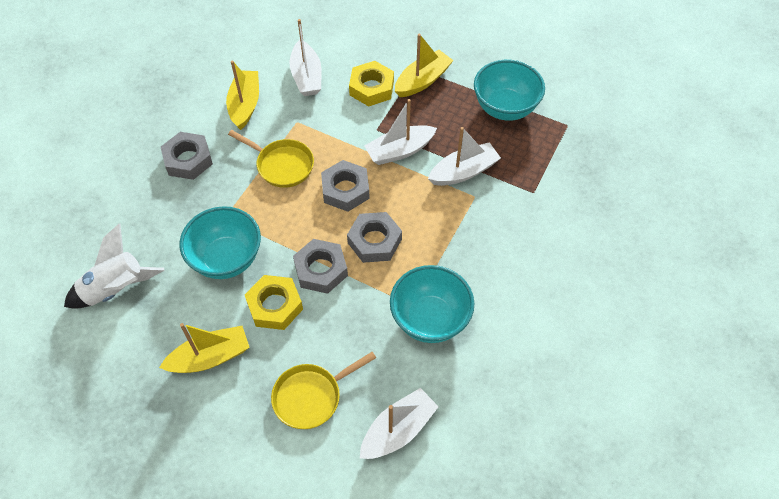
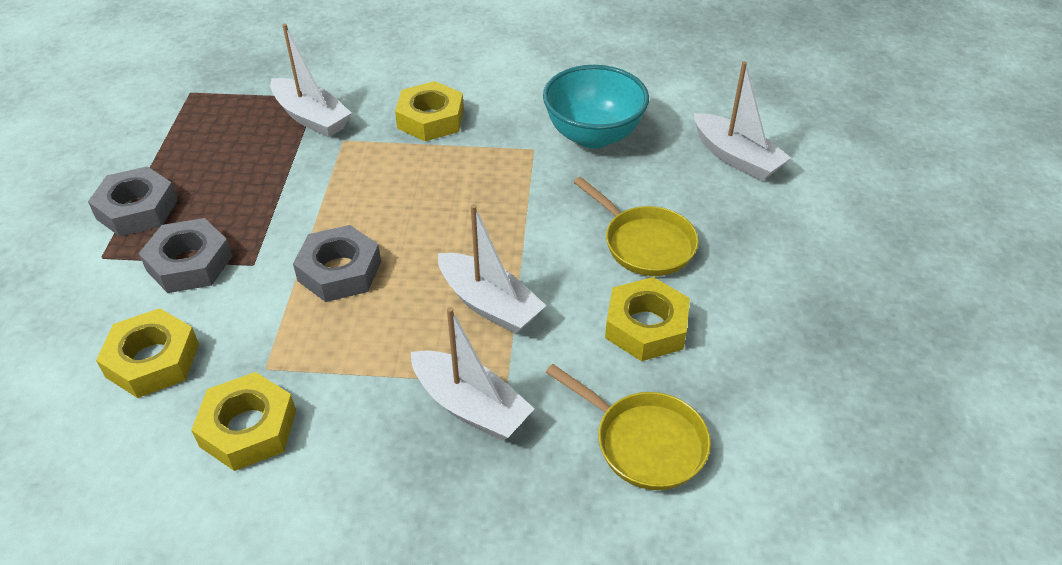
grey nut: [161,132,213,180] [293,239,348,294] [321,160,370,212] [347,212,402,263] = 4 -> [88,166,178,237] [139,218,233,293] [293,225,381,302] = 3
turquoise bowl: [180,206,261,279] [390,265,474,343] [474,60,545,121] = 3 -> [543,65,649,148] = 1
white rocket: [64,224,165,309] = 1 -> none = 0
yellow boat: [159,323,250,373] [226,61,259,130] [395,34,454,97] = 3 -> none = 0
yellow nut: [245,275,303,330] [349,61,394,106] = 2 -> [96,308,199,398] [191,372,296,471] [395,81,464,141] [605,277,690,361] = 4

